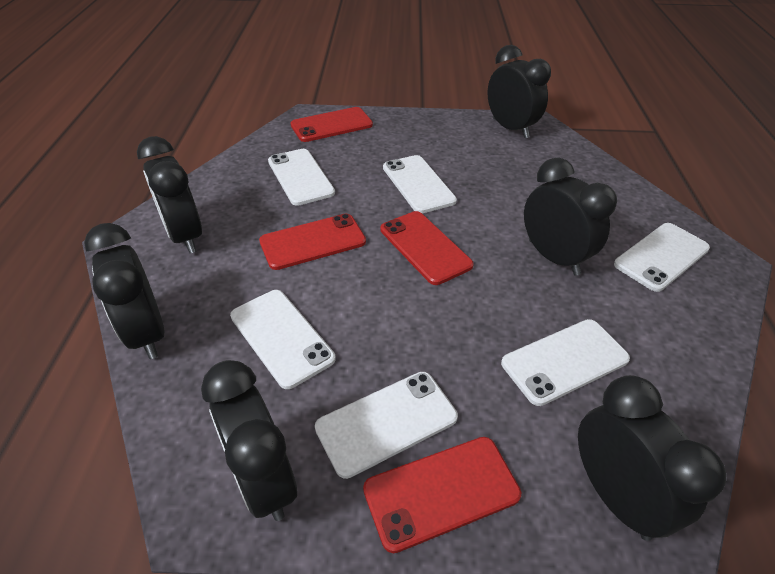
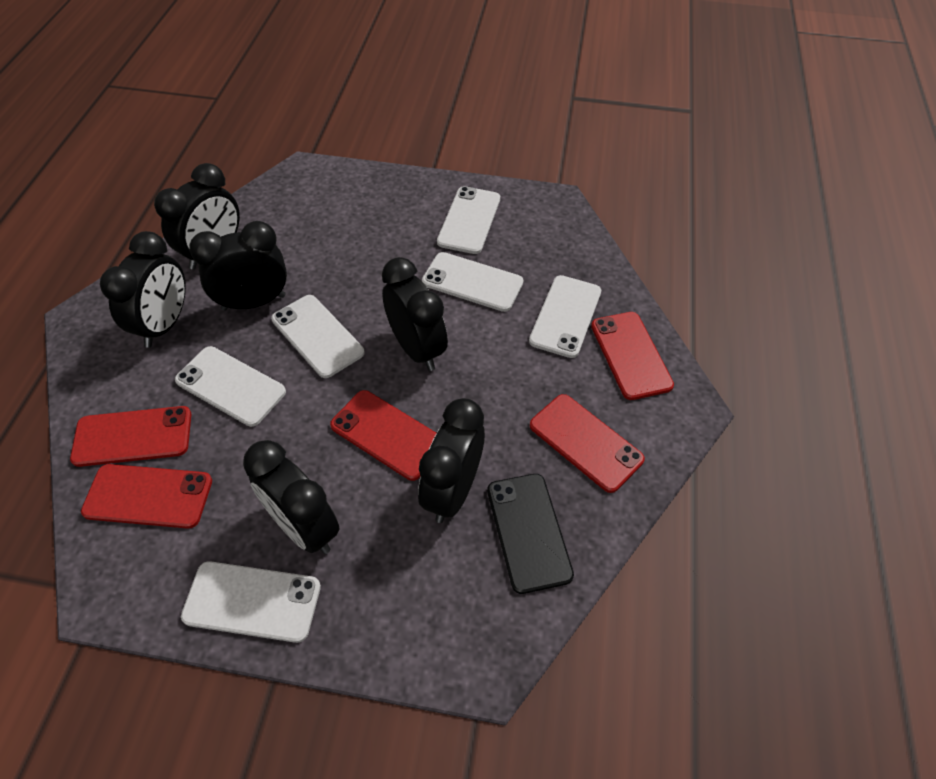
black phone: none = 0 -> [487,474,574,594] = 1
red phone: [259,213,366,270] [291,107,373,142] [363,437,521,553] [381,211,474,285] = 4 -> [70,406,192,467] [81,464,212,529] [330,390,436,481] [530,394,645,493] [591,312,674,400] = 5

